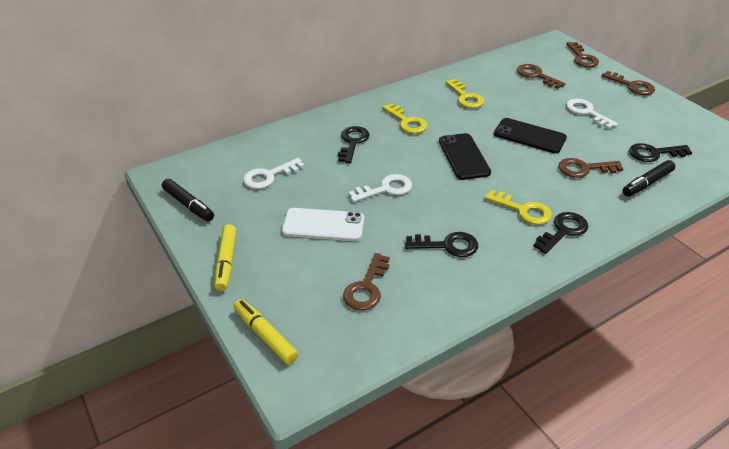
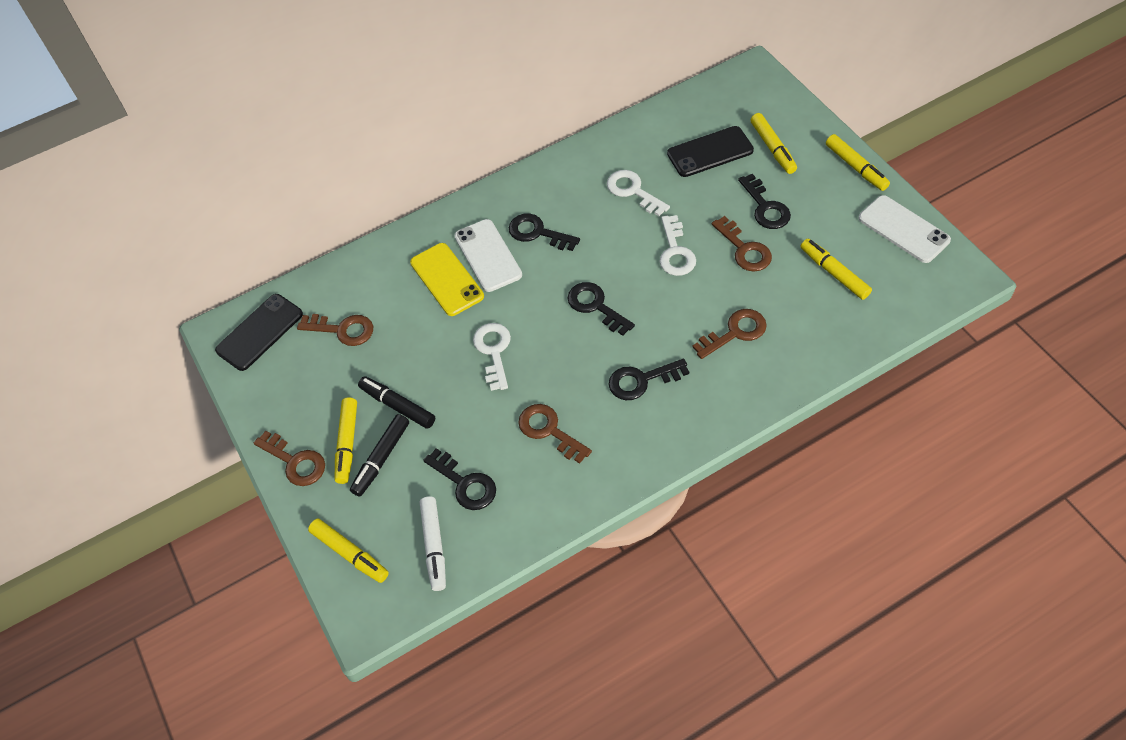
black key: [338,126,370,163] [405,232,478,257] [534,212,588,254] [629,143,692,162] = 4 -> [423,448,496,510] [509,213,580,251] [568,282,635,336] [608,359,689,400] [738,174,791,229] = 5
white marker: none = 0 -> [420,496,446,591] = 1
white phone: [282,208,364,241] = 1 -> [454,219,522,292] [859,195,951,263] = 2
yellow key: [382,103,428,134] [445,79,484,108] [484,190,552,225] = 3 -> none = 0
yellow marker: [214,224,236,291] [234,299,298,364] = 2 -> [308,519,389,583] [335,398,357,484] [750,113,797,174] [801,239,872,300] [826,134,890,191] = 5
yellow phone: none = 0 -> [410,243,484,316] = 1

